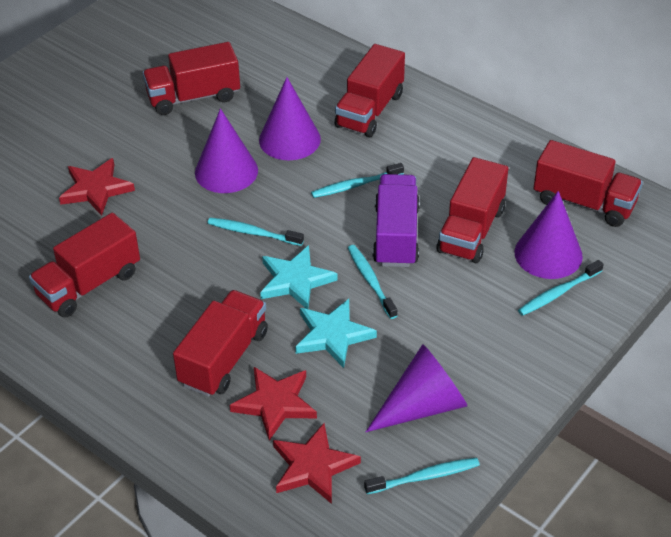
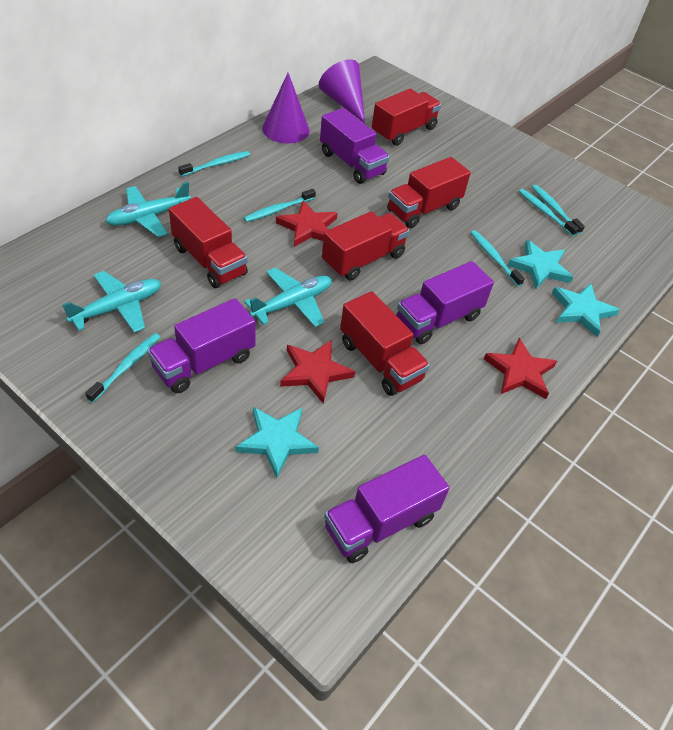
purple cone: [195,108,258,193] [259,77,321,160] [366,344,468,432] [514,191,583,279] = 4 -> [262,73,310,143] [319,59,365,123] = 2
purple truck: [373,174,420,267] = 1 -> [147,298,256,393] [320,108,390,184] [324,455,450,563] [396,261,494,344] = 4
red truck: [29,213,140,317] [143,42,240,115] [173,290,268,397] [335,44,405,137] [437,157,508,263] [534,140,643,227] = 6 -> [169,197,248,288] [322,211,410,281] [340,291,430,396] [372,88,441,146] [387,157,471,228] = 5
turquoise plane: none = 0 -> [62,271,161,333] [105,182,191,237] [244,268,332,327] = 3
turquoise star: [260,245,338,309] [295,299,377,368] = 2 -> [235,407,319,478] [507,240,573,289] [552,284,620,337] = 3
turquoise toothbrush: [208,218,304,246] [311,163,404,198] [348,245,398,319] [364,458,480,494] [518,260,604,316] = 5 -> [85,333,160,403] [178,151,250,177] [244,189,316,222] [471,230,525,287] [519,189,579,236] [532,185,585,234] = 6

